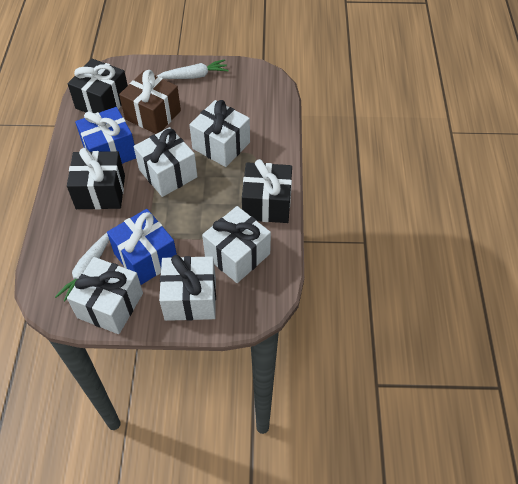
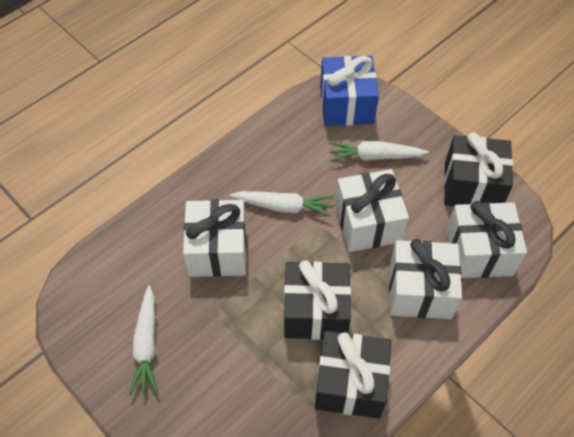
blue gift: [75,107,136,164] [107,209,177,285] = 2 -> [320,56,379,126] = 1
brown gift: [119,70,181,134] = 1 -> none = 0
white carrot: [55,233,109,301] [157,59,229,79] = 2 -> [129,285,158,396] [230,191,334,217] [329,141,429,162] = 3
white gift: [67,257,143,334] [133,127,197,197] [159,255,216,321] [189,100,250,167] [202,206,271,283] = 5 -> [183,199,247,277] [335,169,409,252] [389,239,462,319] [446,201,527,278] = 4

